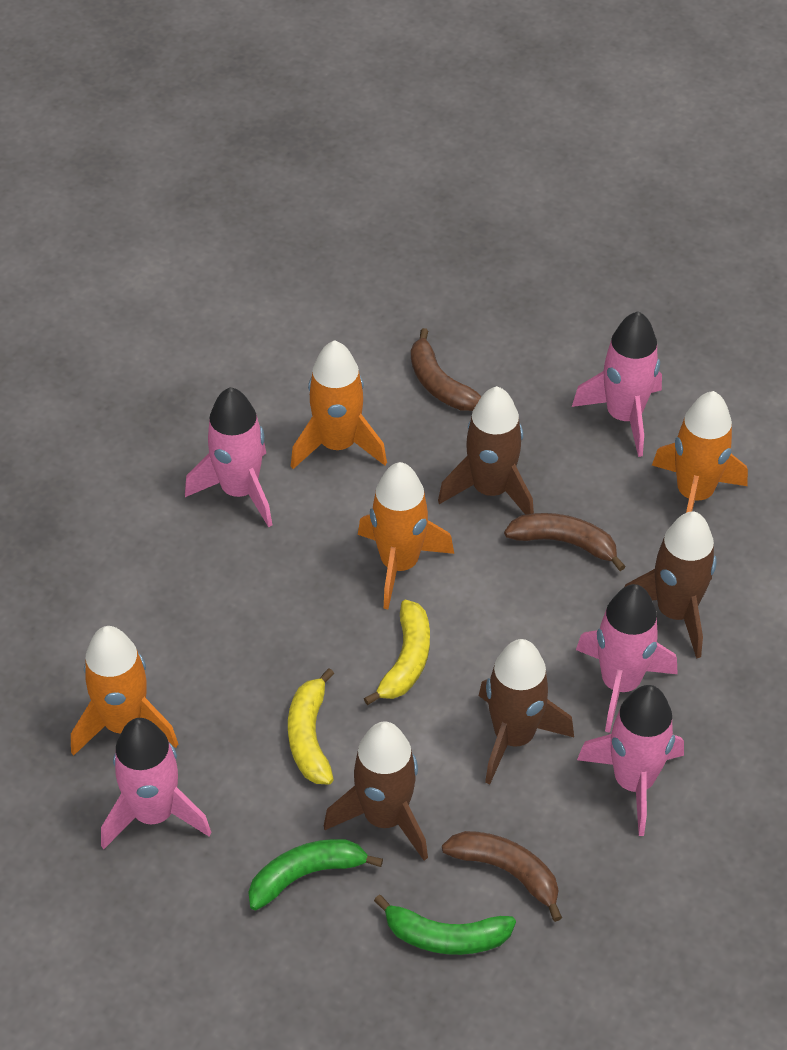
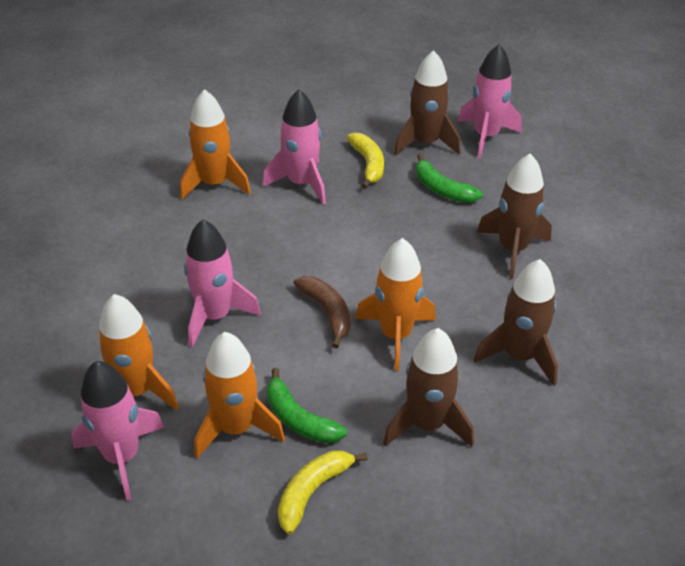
brown banana: [411,328,482,411] [442,831,562,922] [504,513,626,571] = 3 -> [293,276,350,348] = 1
pink rocket: [101,718,211,849] [185,387,272,527] [572,311,662,457] [576,584,677,733] [577,685,684,836] = 5 -> [71,361,164,501] [184,219,261,348] [262,89,326,205] [458,44,522,158] = 4

